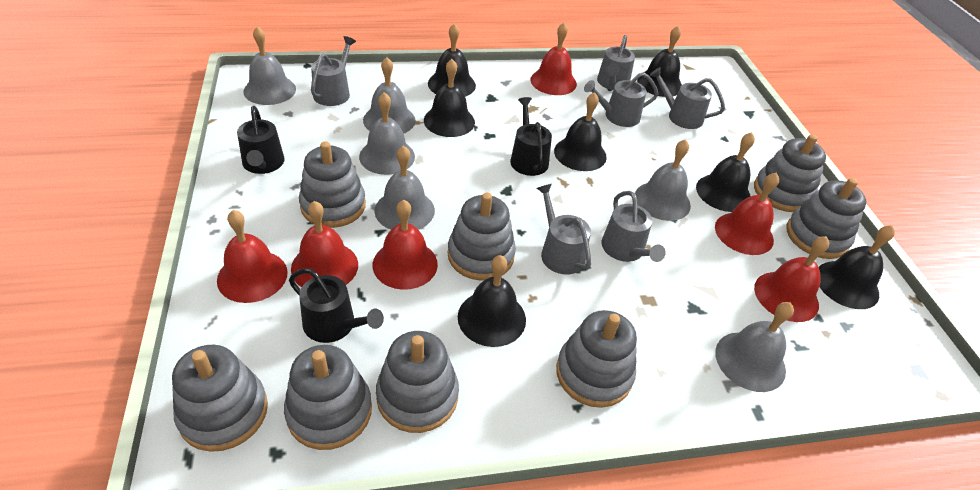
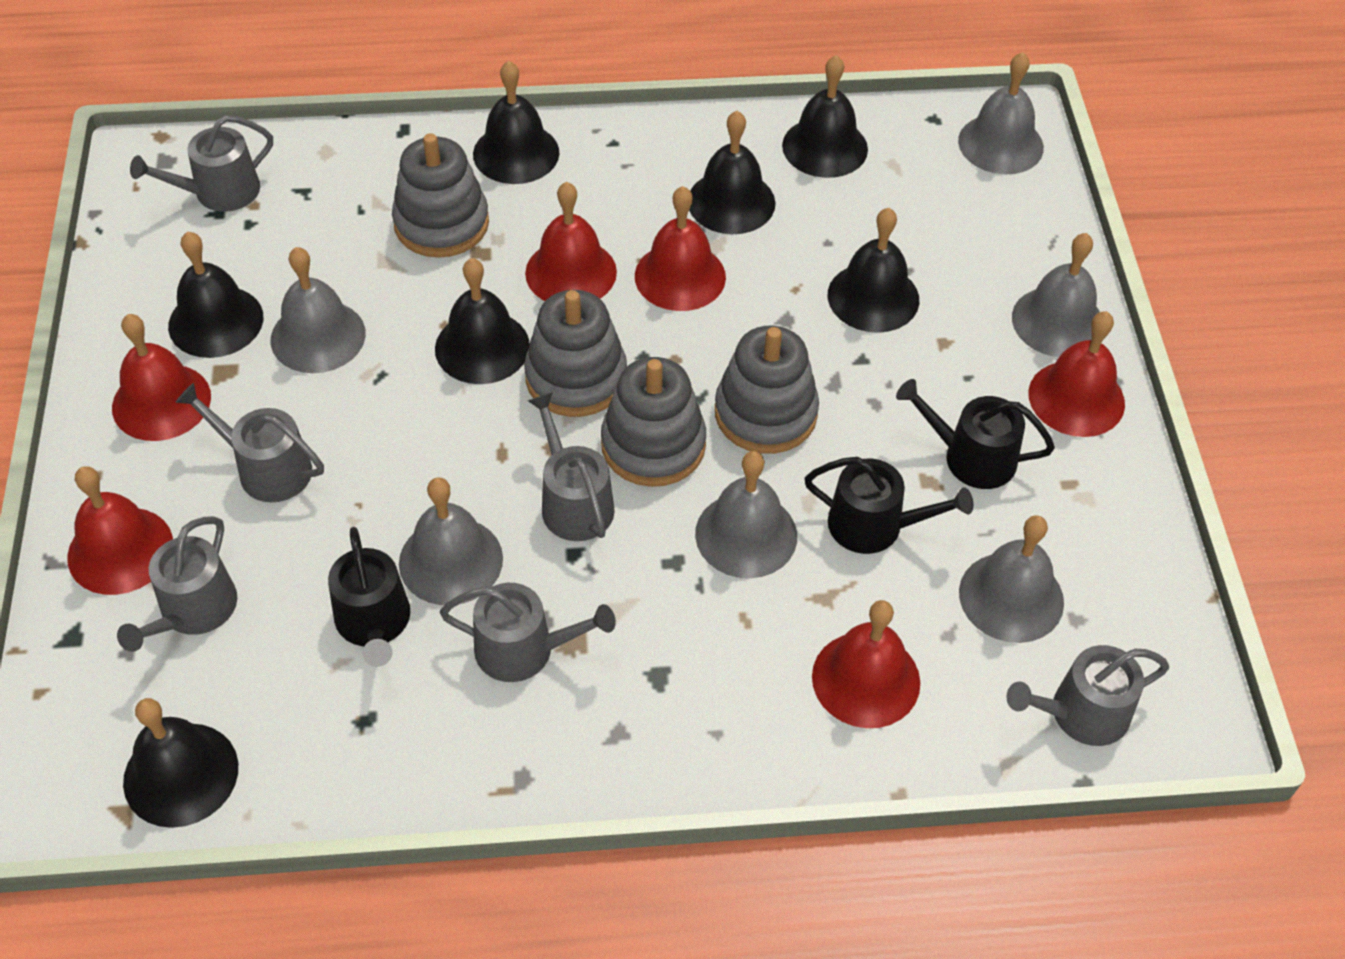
grey stacking toy: [172,345,268,452] [284,345,372,450] [299,141,366,228] [376,331,459,433] [448,193,516,280] [556,310,637,408] [754,134,826,212] [787,178,867,259] = 8 -> [392,133,489,258] [524,290,627,417] [601,357,706,487] [715,325,819,454] = 4

